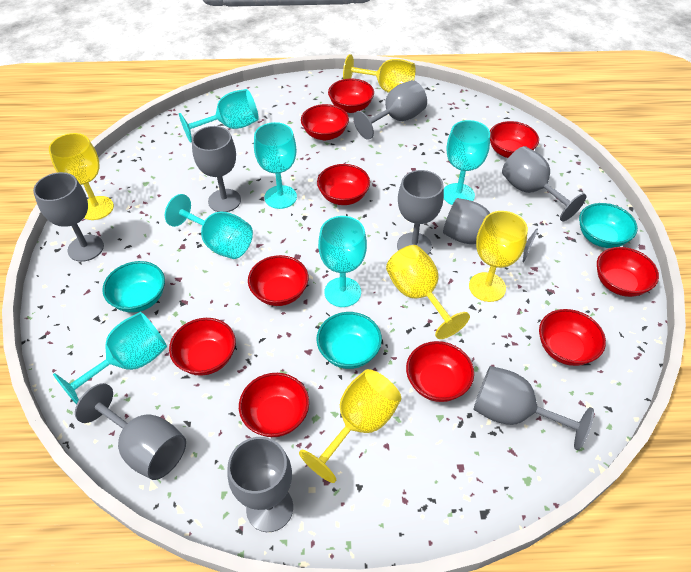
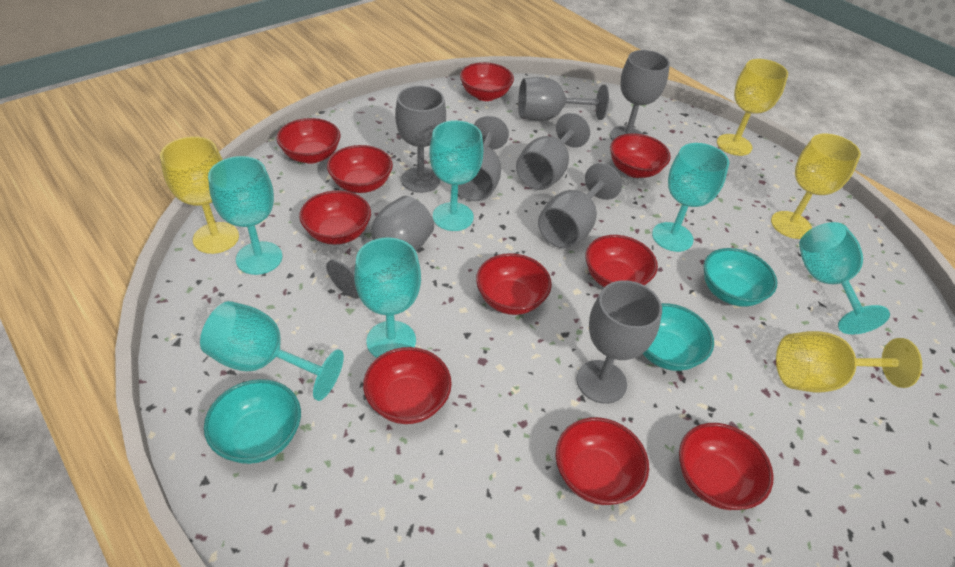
grey goblet: [33,172,104,262] [75,383,186,480] [192,126,241,212] [227,437,293,532] [353,80,427,140] [397,170,444,254] [443,198,538,262] [474,366,594,450] [502,146,586,222] = 9 -> [326,196,434,298] [395,86,446,193] [458,116,509,201] [516,113,590,190] [518,77,609,121] [538,163,622,249] [577,280,662,404] [610,50,670,141] = 8
yellow goblet: [49,133,114,220] [299,369,401,483] [343,54,416,93] [386,245,470,339] [469,211,528,302] = 5 -> [160,136,239,254] [717,59,788,156] [771,133,861,239] [776,331,922,393] = 4

